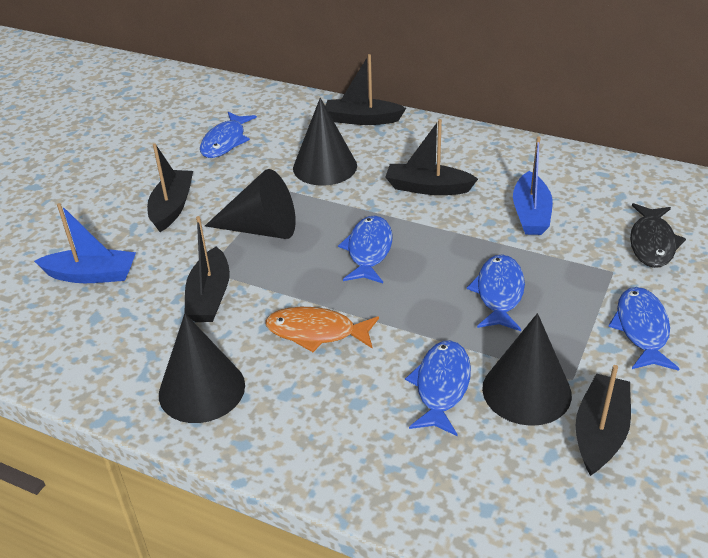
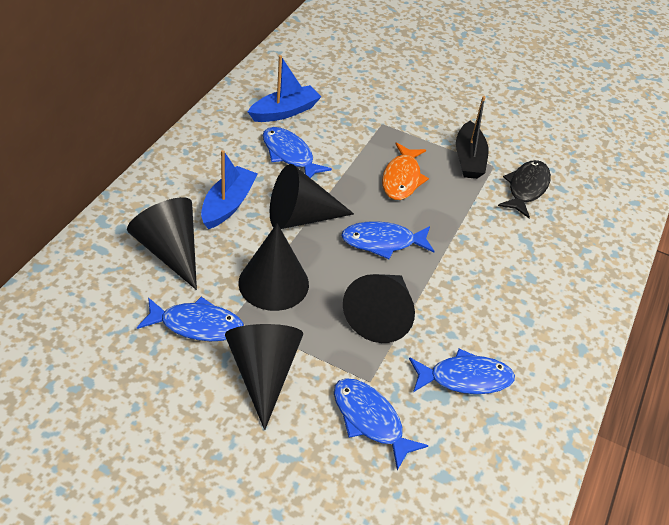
black boat: [147,144,193,232] [184,216,230,322] [325,54,406,125] [385,119,478,195] [576,365,631,476] = 5 -> [456,96,488,179] = 1
black cone: [159,313,245,423] [205,169,296,239] [293,98,357,186] [482,313,572,426] = 4 -> [127,197,197,290] [225,324,304,430] [238,223,309,311] [270,164,354,229] [343,274,415,343] = 5

